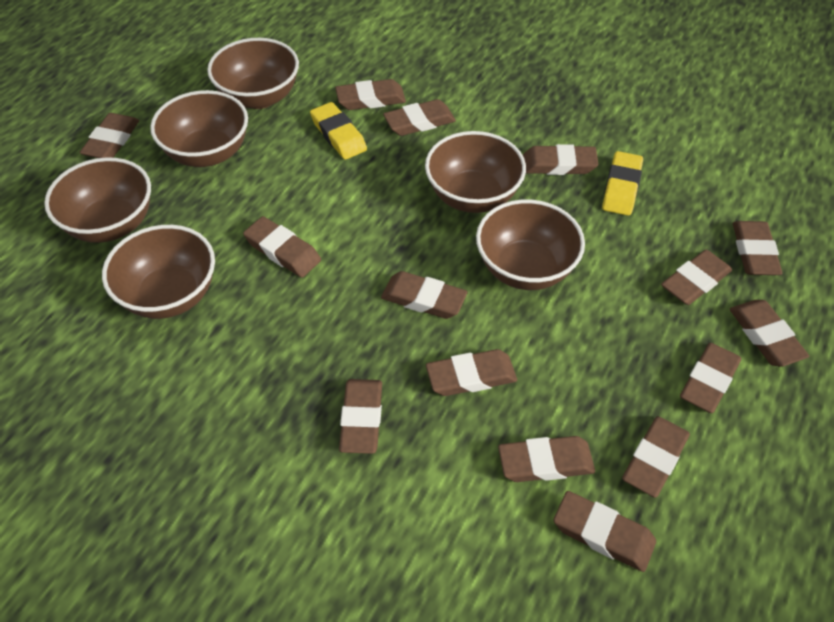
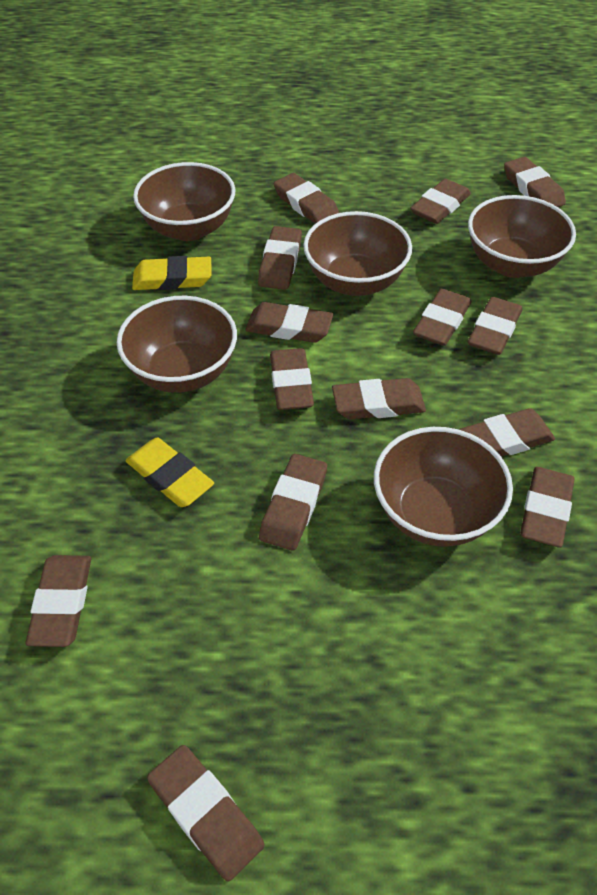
brown bowl: [44,157,151,243] [102,225,215,319] [150,90,248,167] [207,38,299,109] [425,131,526,213] [476,200,585,290] = 6 -> [117,296,237,393] [133,162,235,241] [303,211,412,296] [374,427,513,547] [468,195,576,278] = 5
brown eraser: [79,113,139,158] [243,216,321,278] [335,79,406,110] [339,379,382,454] [381,271,467,319] [383,99,456,136] [426,349,517,396] [498,436,595,482] [523,144,598,175] [554,491,656,572] [622,416,690,498] [661,250,732,305] [680,343,741,413] [730,300,809,367] [733,221,782,275] = 15 -> [25,555,91,647] [147,745,265,882] [245,302,333,343] [258,226,302,290] [259,454,327,551] [270,348,314,410] [274,173,339,224] [332,378,426,420] [410,179,471,224] [413,289,472,346] [459,408,555,457] [468,297,522,355] [504,157,566,207] [520,467,575,548] = 14

